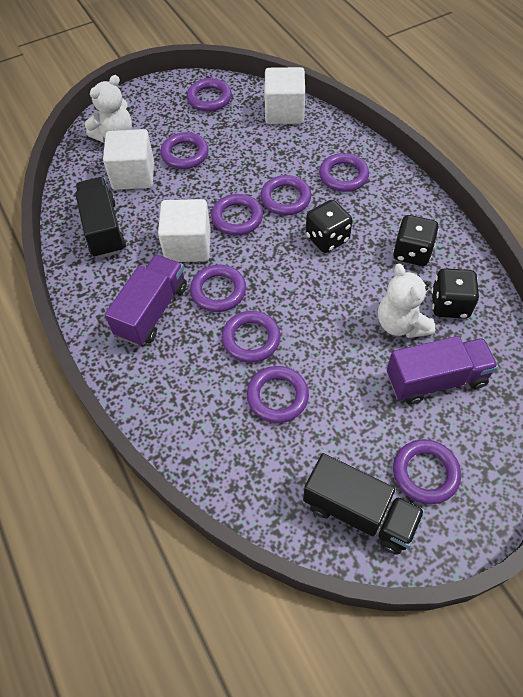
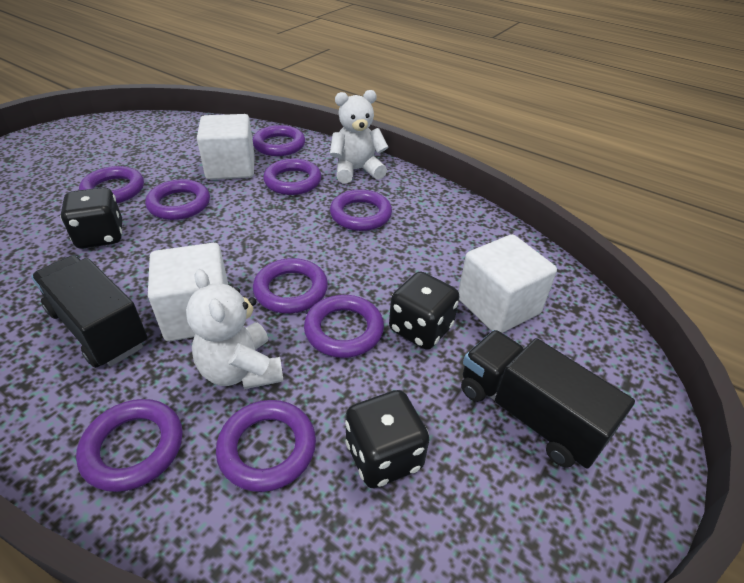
purple truck: [105,255,187,346] [387,336,498,405] = 2 -> none = 0

